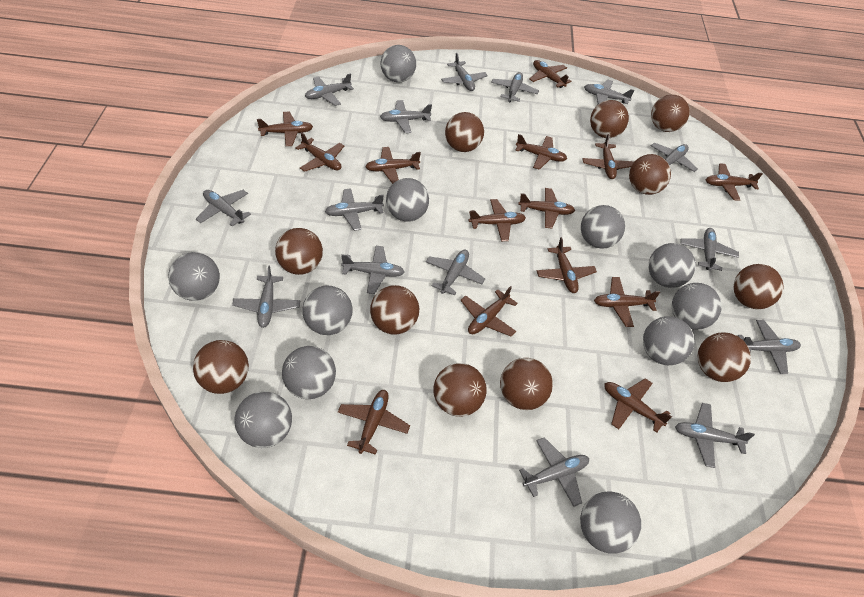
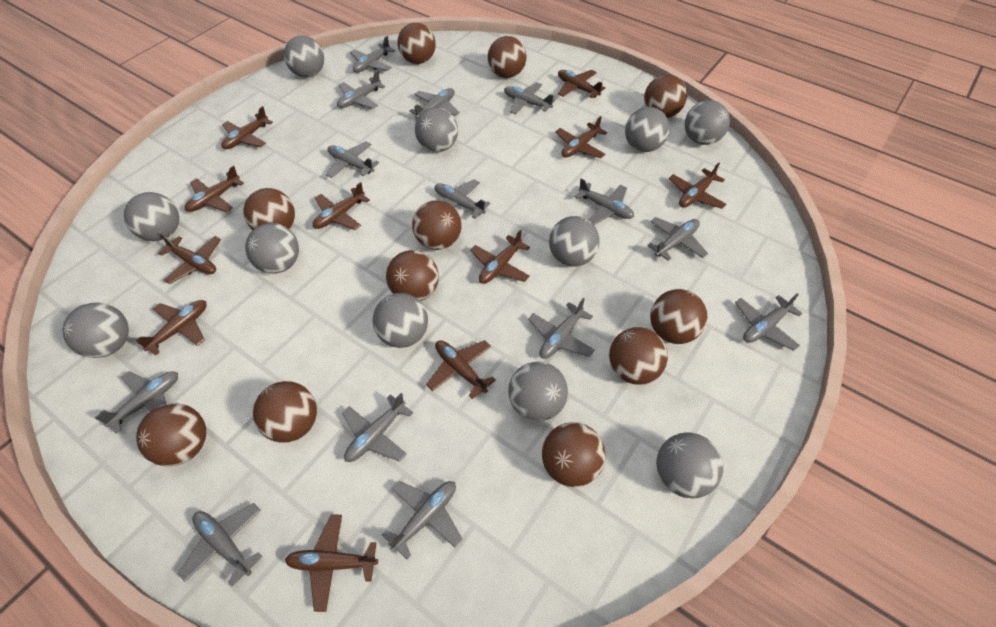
brown plane: [257,112,313,146] [295,132,344,172] [338,390,410,455] [365,147,421,184] [460,286,518,337] [469,199,526,241] [515,134,567,170] [518,188,575,229] [529,60,572,88] [537,237,597,293] [582,134,634,179] [594,277,660,327] [604,378,672,433] [706,164,763,201] = 14 -> [135,300,207,356] [158,234,221,284] [185,166,244,212] [221,106,273,149] [285,514,378,612] [313,182,370,230] [426,340,496,399] [470,229,530,284] [555,116,607,158] [558,70,605,98] [669,163,726,209] = 11
grey plane: [196,190,251,226] [232,265,300,328] [305,73,354,106] [325,188,384,231] [341,246,404,294] [380,100,432,133] [426,250,485,295] [441,53,488,91] [491,72,539,102] [519,437,589,507] [584,80,634,104] [651,143,698,172] [675,403,755,468] [680,228,739,271] [737,320,801,374] = 15 -> [95,371,178,434] [178,503,262,587] [326,141,379,178] [337,71,386,109] [342,393,413,462] [350,36,395,73] [382,481,462,559] [410,88,460,118] [435,179,490,218] [504,82,556,114] [528,298,595,359] [575,178,634,225] [647,217,708,261] [735,293,802,351] = 14

